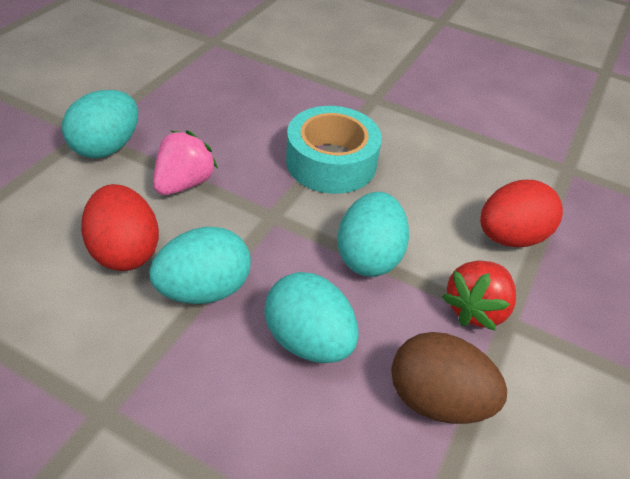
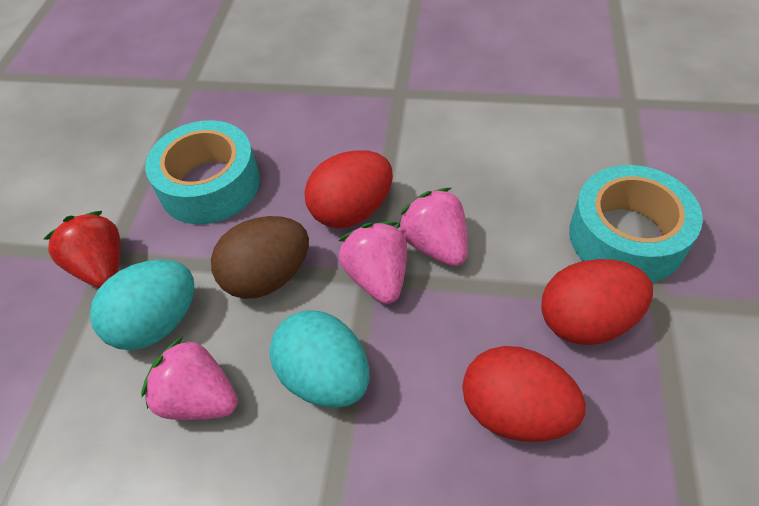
pink strawberry: [153,130,218,195] = 1 -> [141,337,238,420] [339,222,407,304] [397,188,468,266] = 3
red egg: [81,184,159,271] [480,180,563,247] = 2 -> [304,150,393,228] [462,346,586,442] [541,259,653,345] = 3
turquoise egg: [62,90,138,158] [149,227,251,304] [264,272,359,363] [337,192,409,277] = 4 -> [90,259,194,350] [270,310,369,408] = 2
turquoise tape: [286,106,382,194] = 1 -> [145,120,260,224] [569,165,703,282] = 2

